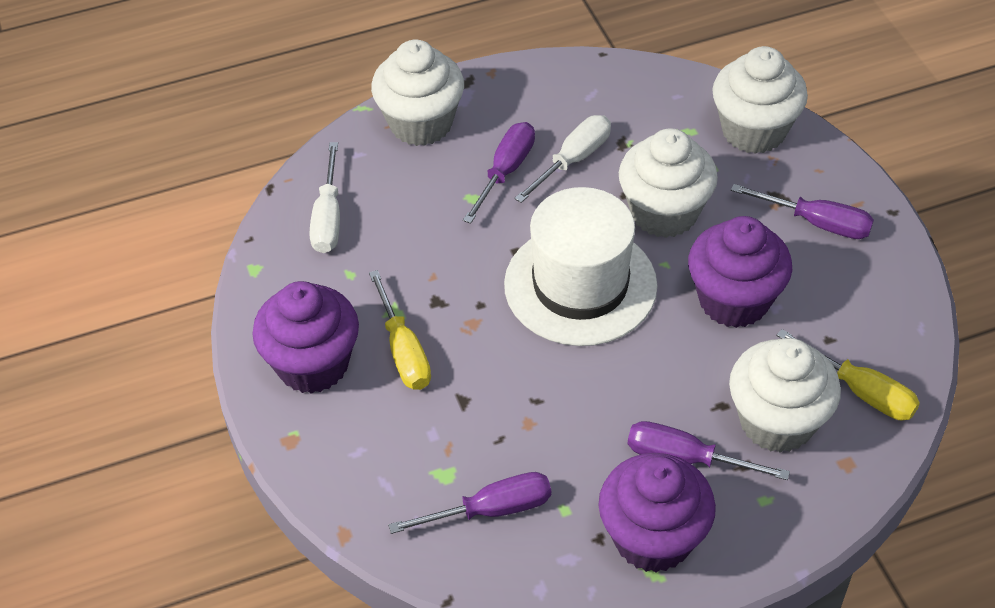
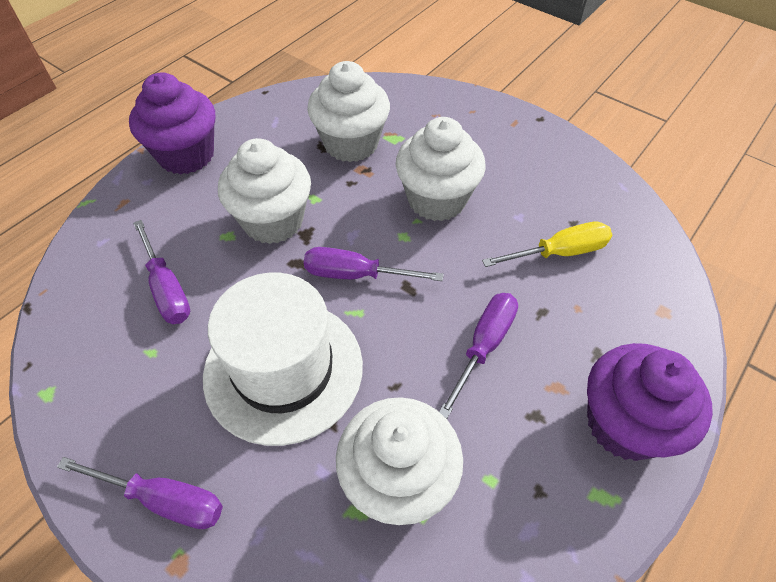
purple cupcake: [252,281,359,394] [598,453,716,573] [688,216,792,328] = 3 -> [129,73,215,175] [587,343,713,461] = 2
white screwdriver: [309,142,340,253] [514,115,611,203] = 2 -> none = 0
yellow screwdriver: [369,270,431,390] [776,329,920,420] = 2 -> [482,222,612,267] = 1

